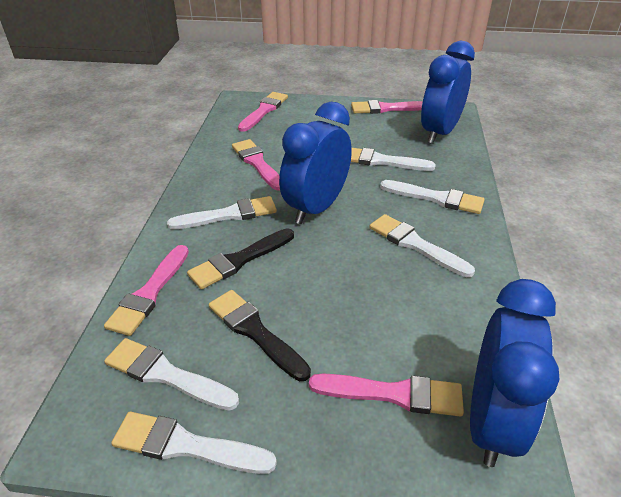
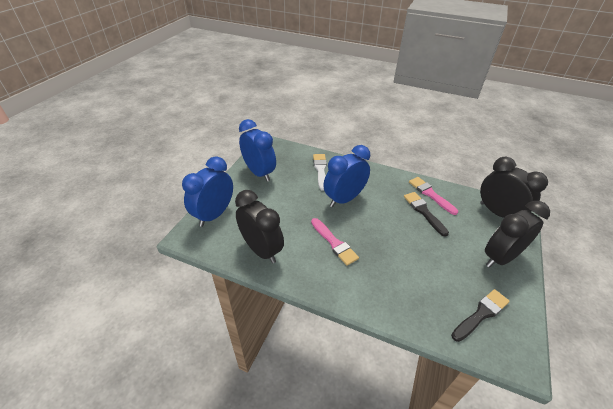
black clock: none = 0 -> [235,190,284,263] [480,157,548,218] [485,201,550,268] = 3
pink brush: [104,245,189,336] [232,139,280,191] [238,92,288,132] [309,374,464,417] [351,100,423,114] = 5 -> [311,218,359,266] [409,177,458,215] = 2
white brush: [104,338,239,411] [111,412,277,474] [167,196,277,229] [351,148,436,171] [370,214,475,277] [380,180,485,214] = 6 -> [313,154,327,191] = 1

